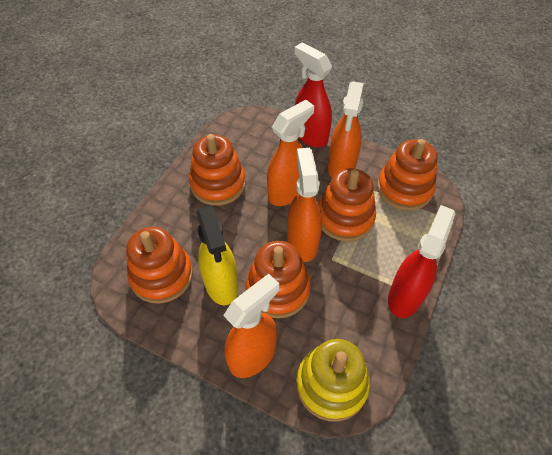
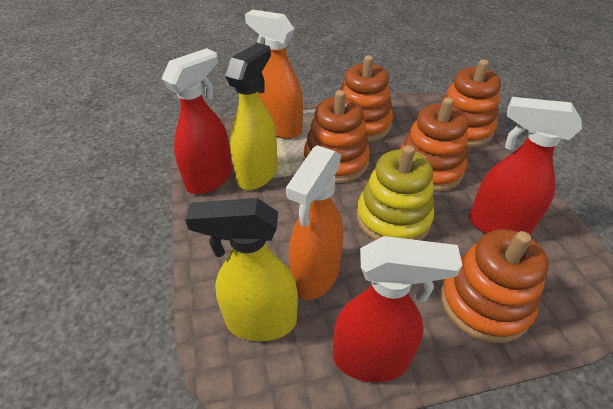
orange spray bottle: [223,274,279,378] [267,100,314,206] [287,148,322,262] [328,81,364,178] = 4 -> [245,10,303,139] [286,145,343,300] = 2
red spray bottle: [294,42,332,147] [388,205,455,318] = 2 -> [161,48,232,194] [333,236,462,382] [469,97,582,235] = 3
yellow spray bottle: [197,206,238,306] = 1 -> [185,198,298,341] [225,43,278,190] = 2

